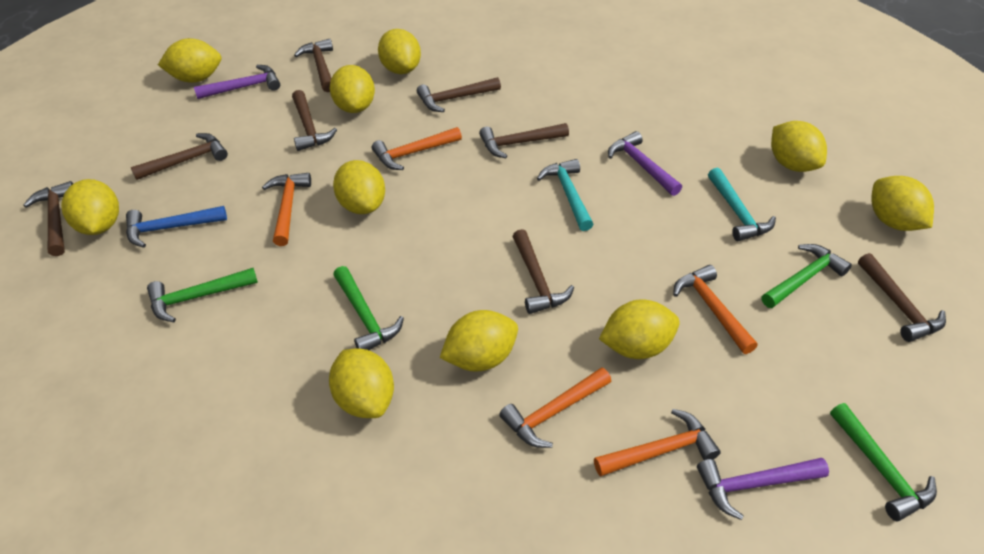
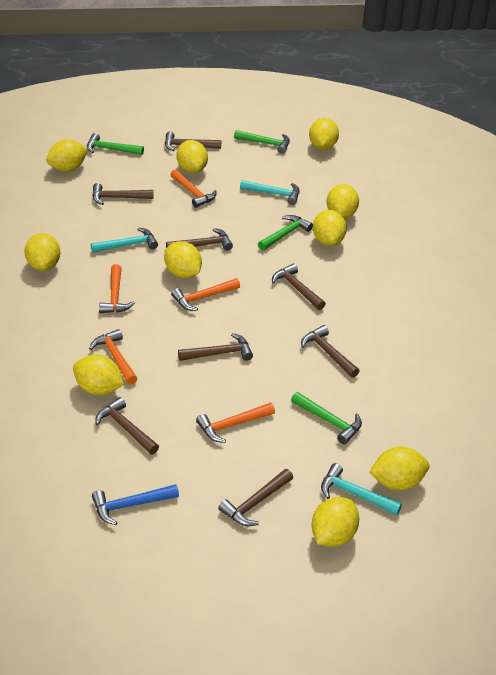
purple hammer: [194,65,280,99] [608,131,682,196] [697,458,829,520] = 3 -> none = 0
turquoise hammer: [537,159,593,231] [708,168,776,241] = 2 -> [91,228,158,253] [240,180,300,205] [321,463,402,515] = 3

